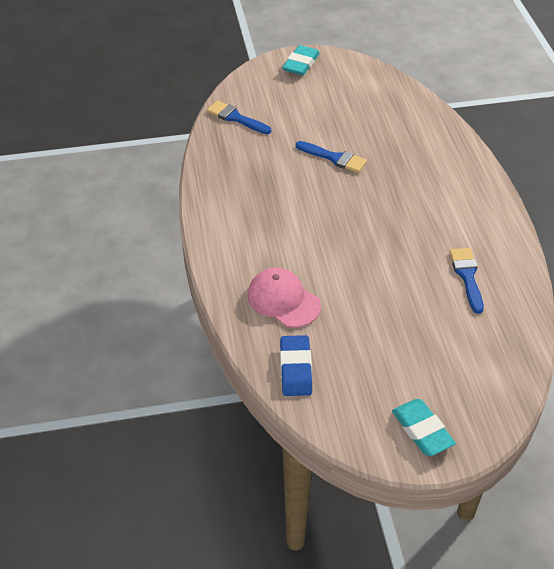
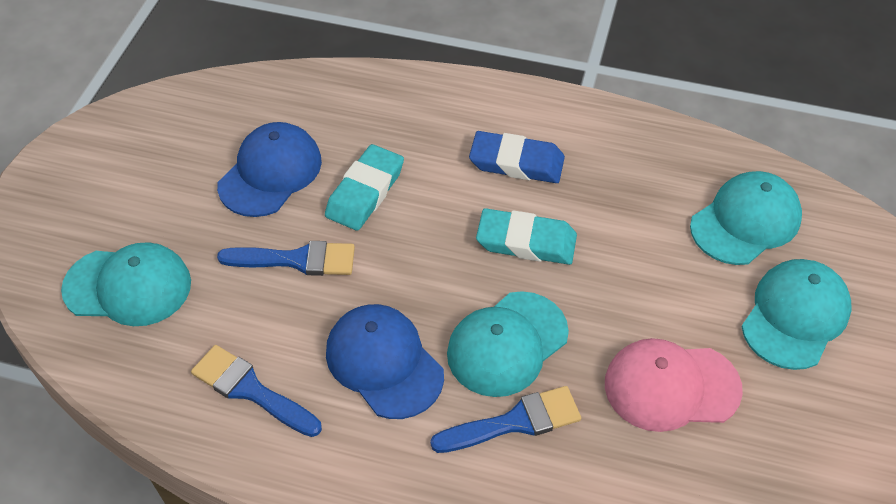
blue cap: none = 0 -> [217,122,322,217] [326,304,444,419] = 2
turquoise cap: none = 0 -> [61,242,191,326] [447,291,569,397] [690,171,802,265] [742,259,852,370] = 4

